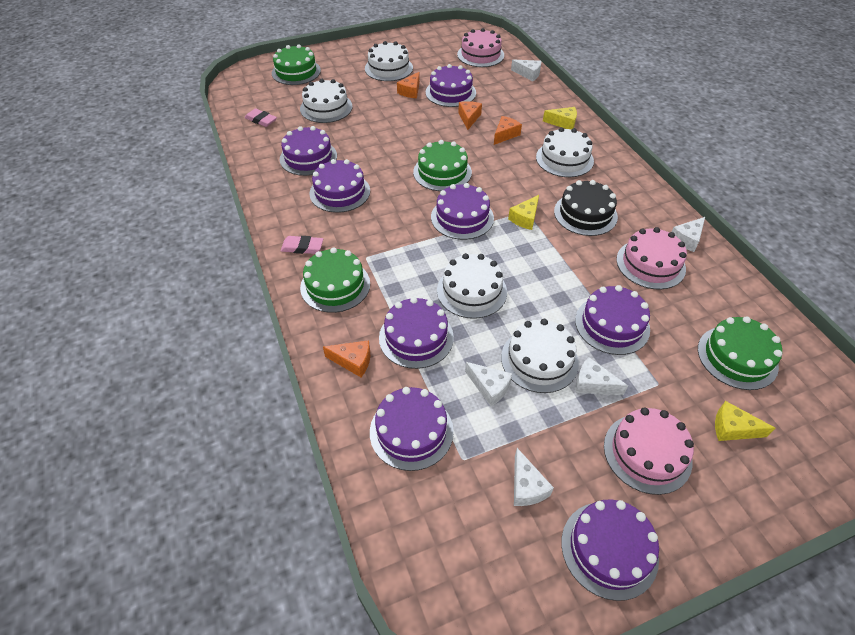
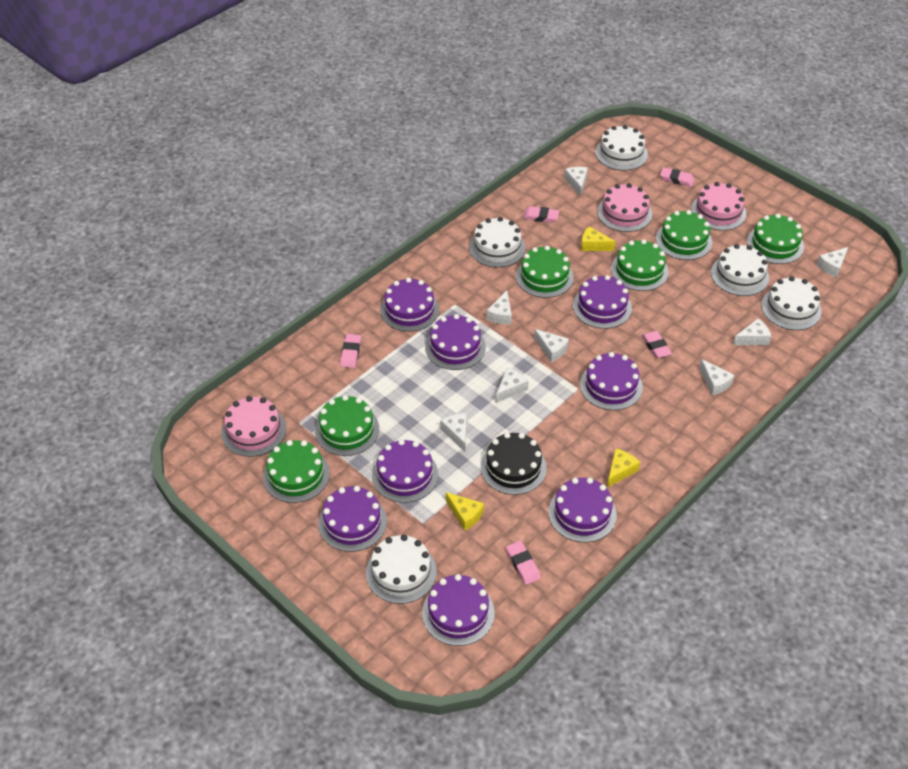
green cake: [272,44,321,85] [300,247,370,313] [413,140,472,191] [698,316,782,390] = 4 -> [263,440,330,503] [315,395,379,456] [516,246,574,298] [611,239,669,291] [656,210,712,260] [747,214,804,264] = 6
orange cheese: [323,340,370,377] [397,72,420,98] [458,101,482,130] [494,116,522,145] = 4 -> none = 0
pink eraser: [245,108,277,127] [281,236,323,254] = 2 -> [340,334,361,368] [506,541,541,585] [523,206,559,223] [641,331,672,358] [660,167,695,187] = 5
white cheese: [465,362,512,406] [511,60,541,81] [514,448,554,506] [576,357,628,395] [672,217,705,252] = 5 -> [440,413,467,452] [486,291,512,325] [496,368,529,403] [534,329,569,362] [564,167,588,197] [699,359,734,395] [733,319,771,345] [816,247,848,278] = 8

